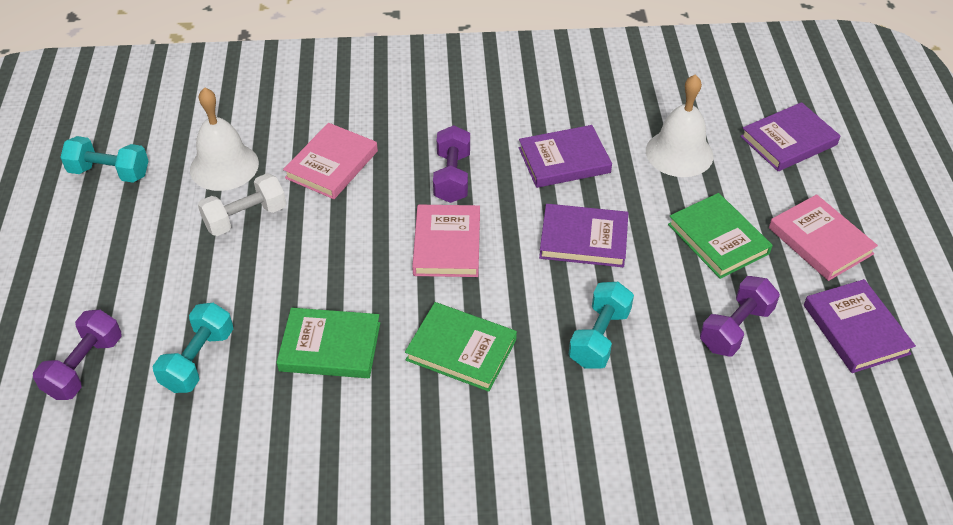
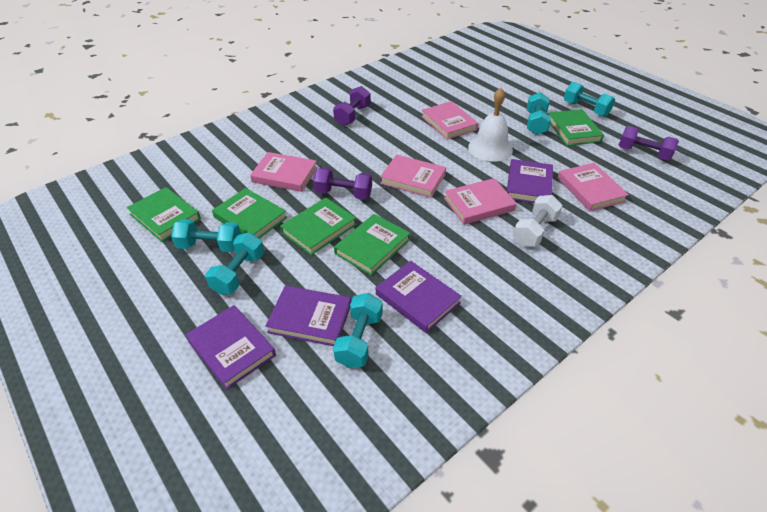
green book: [276,308,380,378] [405,302,517,392] [668,193,773,279] = 3 -> [127,187,201,242] [212,188,287,239] [280,198,357,255] [334,214,410,276] [549,109,604,146] = 5
pink book: [283,123,378,199] [412,205,480,277] [769,194,878,281] = 3 -> [250,152,317,192] [380,155,446,198] [421,101,478,140] [444,178,517,225] [557,163,629,211] = 5
turquoise dumbbell: [60,136,148,183] [153,303,233,393] [569,282,634,369] = 3 -> [171,219,241,252] [205,232,264,295] [333,293,383,368] [527,92,551,135] [564,82,615,117] = 5
white bell: [190,87,259,191] [646,74,713,177] = 2 -> [468,88,513,162] = 1

